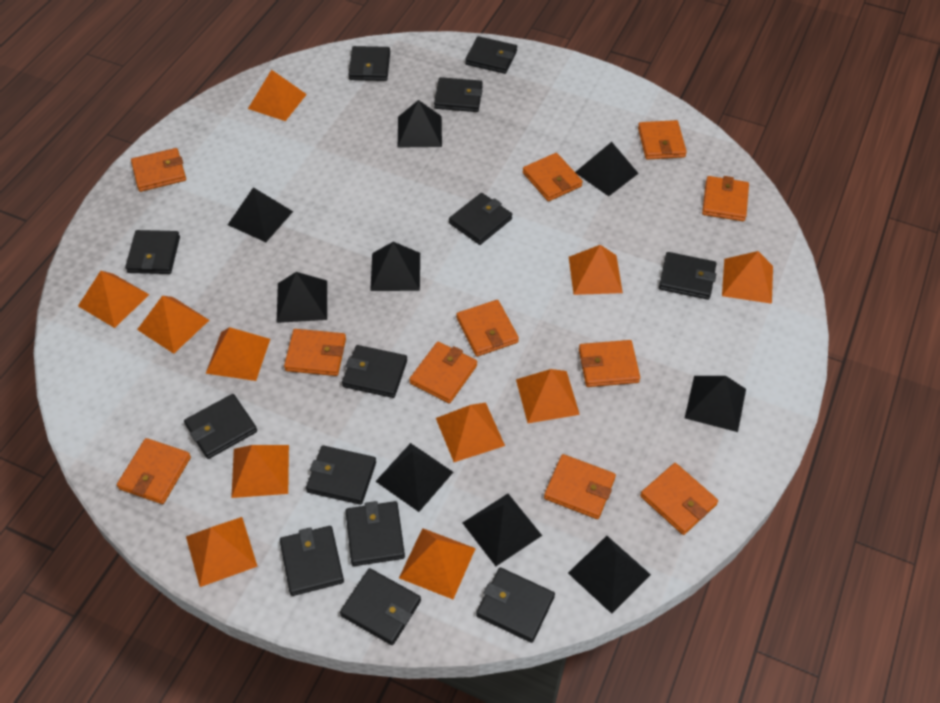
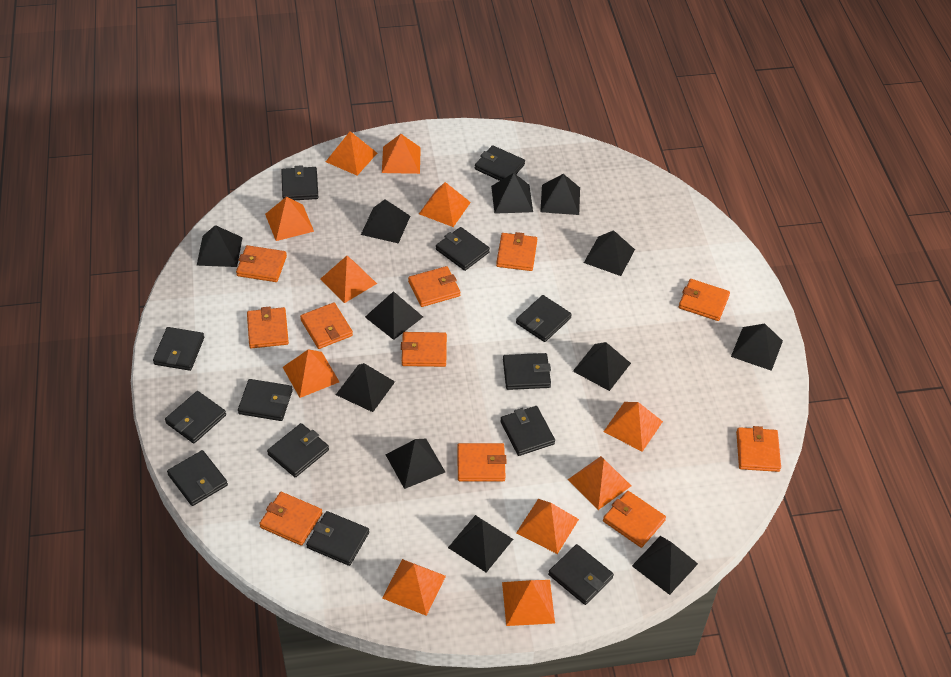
black pyramid: [228,187,293,242] [277,272,327,323] [370,242,420,291] [375,443,453,512] [398,100,442,148] [463,494,542,566] [568,536,651,614] [575,142,639,196] [685,376,746,432] = 9 -> [197,225,243,267] [336,363,395,412] [361,199,410,244] [365,291,423,340] [386,439,445,489] [448,515,513,573] [491,173,533,214] [540,174,580,215] [573,342,631,391] [584,230,635,276] [632,536,698,595] [731,324,783,371] = 12

